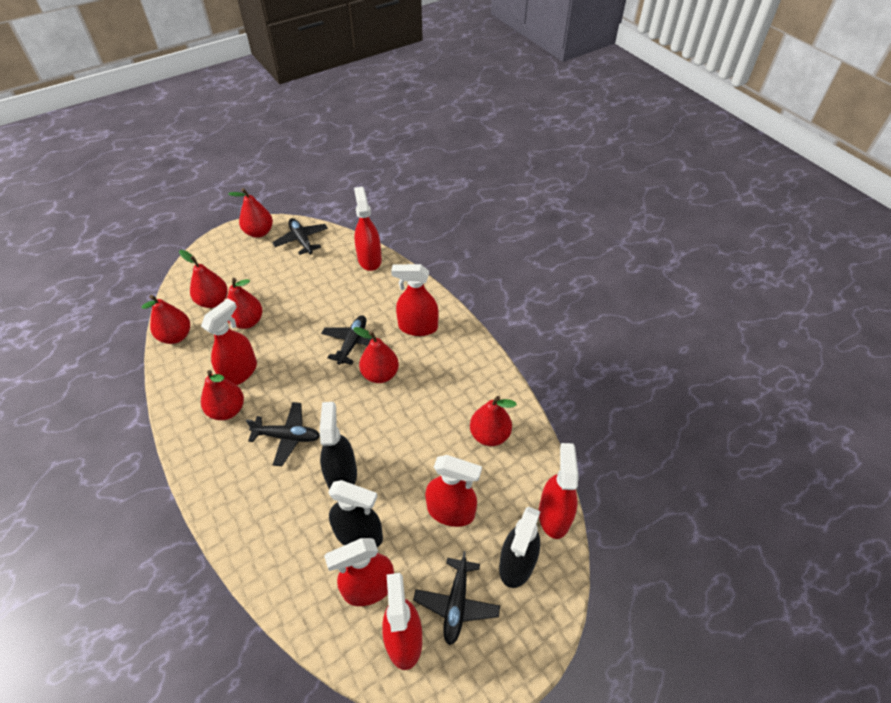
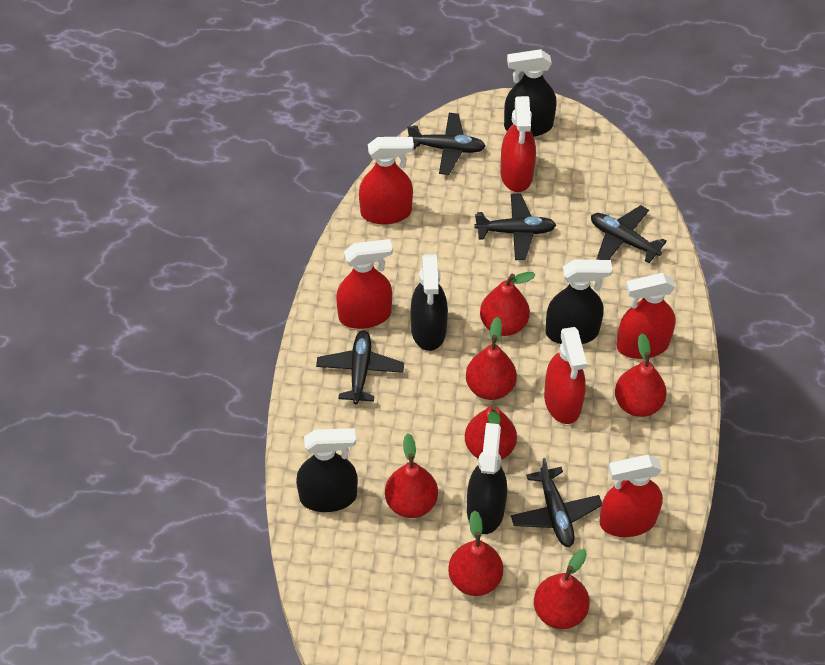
black plane: [246,402,320,466] [272,218,328,255] [321,315,384,365] [413,551,500,645] = 4 -> [316,330,404,405] [407,113,486,175] [474,194,556,260] [511,458,602,547] [591,205,667,263] = 5
black spray bottle: [320,402,357,490] [328,480,383,548] [499,507,541,588] = 3 -> [296,428,358,512] [411,254,448,351] [467,423,507,534] [504,49,556,137] [545,260,612,344] = 5
red spray bottle: [201,298,257,385] [324,538,394,606] [354,187,382,271] [382,573,422,670] [391,264,439,336] [425,455,482,527] [539,443,579,539] = 7 -> [336,239,393,329] [359,137,414,224] [500,96,536,192] [544,327,587,424] [599,455,663,537] [616,273,676,359] = 6

